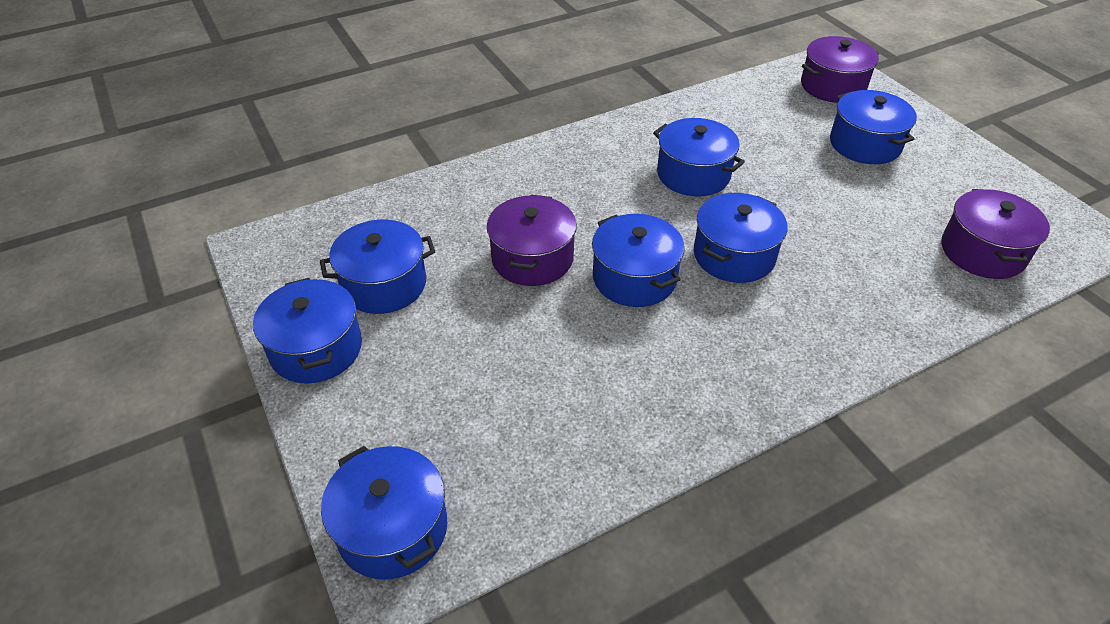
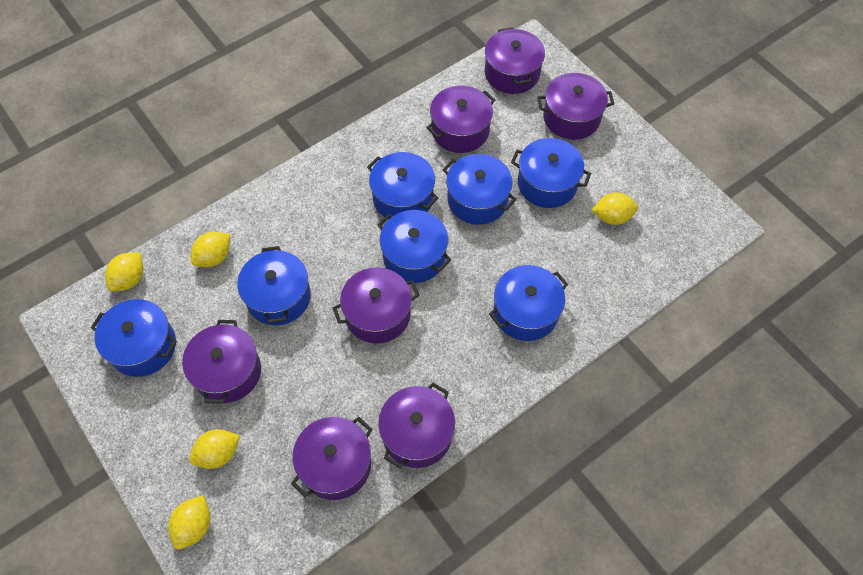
purple pot: [487,195,577,286] [801,36,879,103] [941,189,1050,279] = 3 -> [182,320,261,404] [291,417,372,500] [333,267,420,343] [378,383,455,468] [427,85,495,153] [485,27,545,94] [537,73,614,140] = 7
yellow lemon: none = 0 -> [105,252,143,291] [168,495,210,549] [189,429,240,469] [191,232,230,267] [592,192,638,225] = 5

